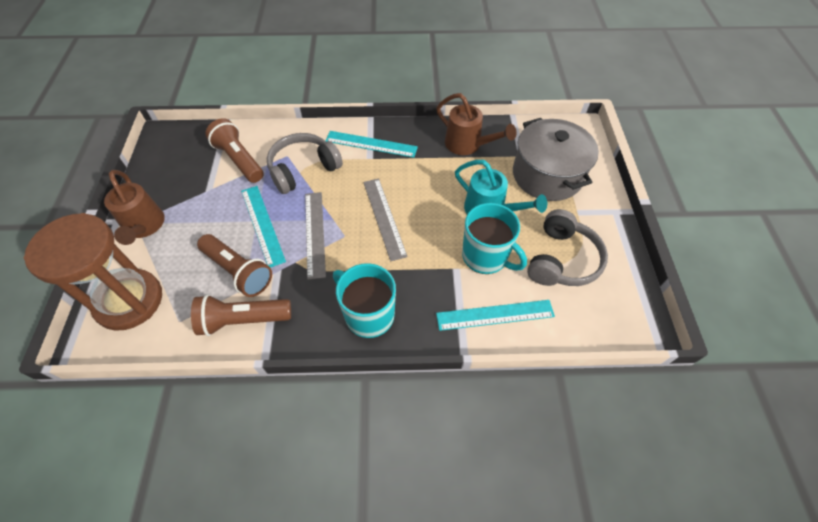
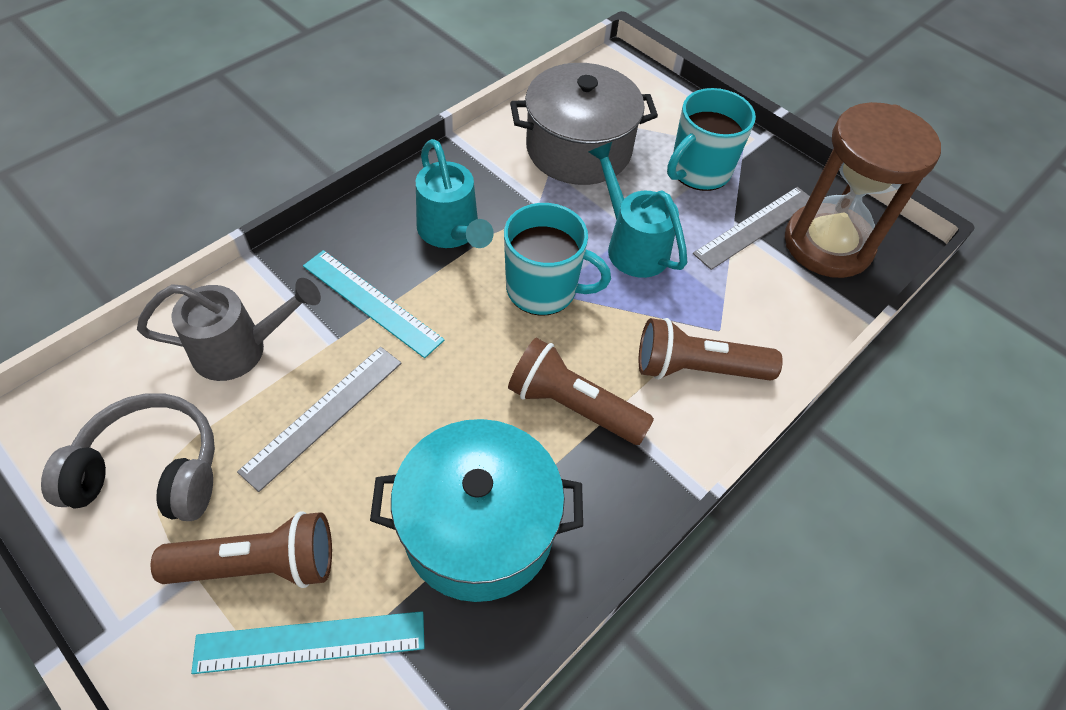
brown watering can: [104,170,165,245] [436,93,516,155] = 2 -> none = 0
grey headphones: [267,133,343,194] [527,209,608,286] = 2 -> [41,393,215,521] = 1
grey watering can: none = 0 -> [137,278,321,381] = 1
turquoise pot: none = 0 -> [370,419,583,602] = 1
turquoise ruler: [241,186,286,268] [325,131,418,158] [436,300,555,331] = 3 -> [191,611,425,674] [303,250,445,358] = 2
turquoise watering can: [455,160,547,214] = 1 -> [416,139,494,248] [588,142,687,278] = 2

